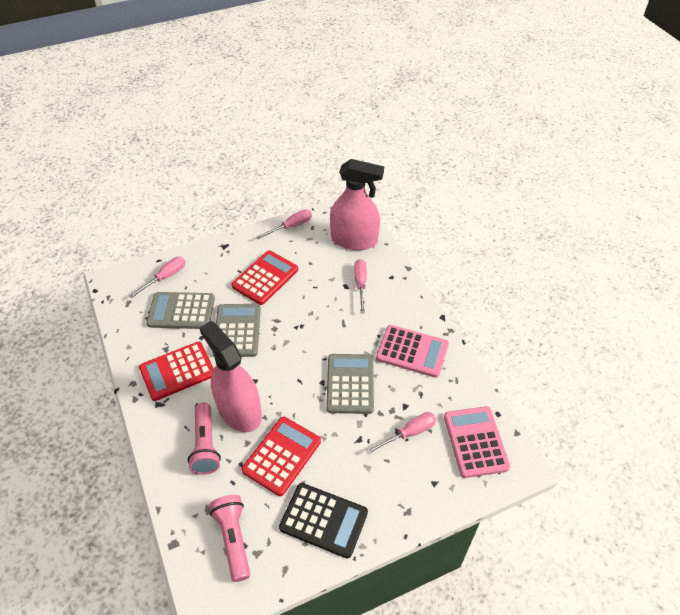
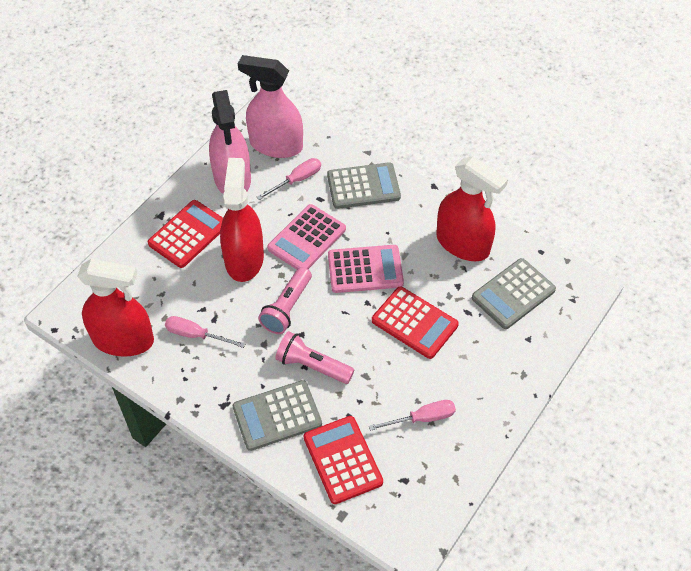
black calculator: [279,483,368,558] = 1 -> none = 0
pink screwdriver: [129,257,185,298] [256,210,312,239] [354,259,367,314] [366,412,436,454] = 4 -> [165,316,245,348] [257,158,321,200] [369,400,456,431] = 3
red spray bottle: none = 0 -> [77,259,154,357] [220,158,264,282] [436,156,508,261] = 3

